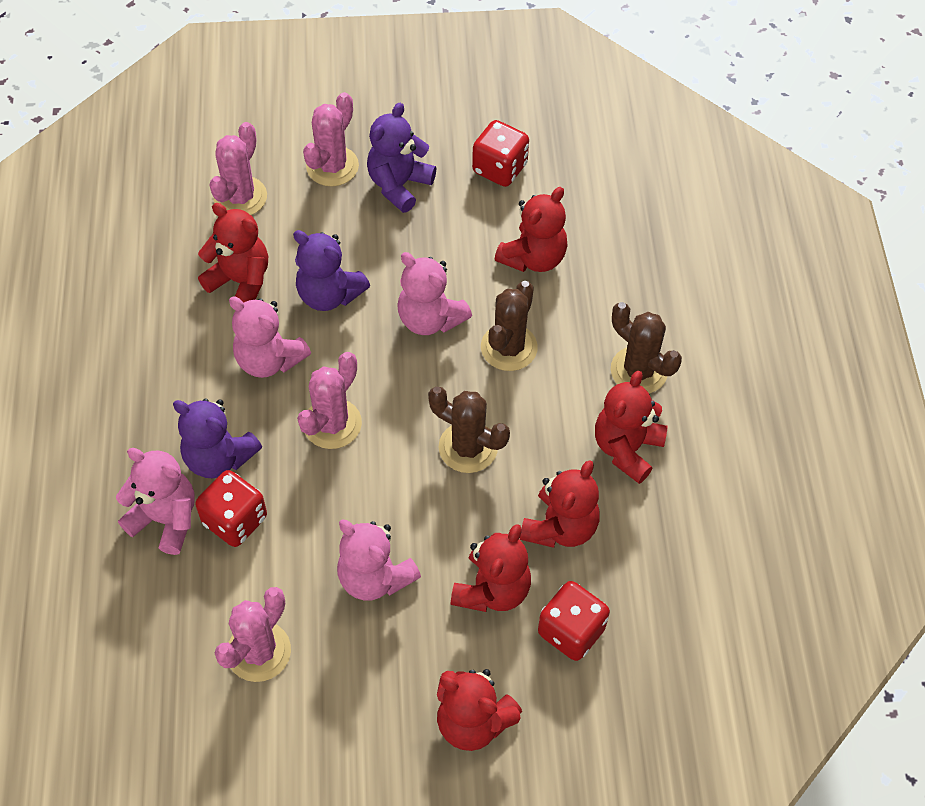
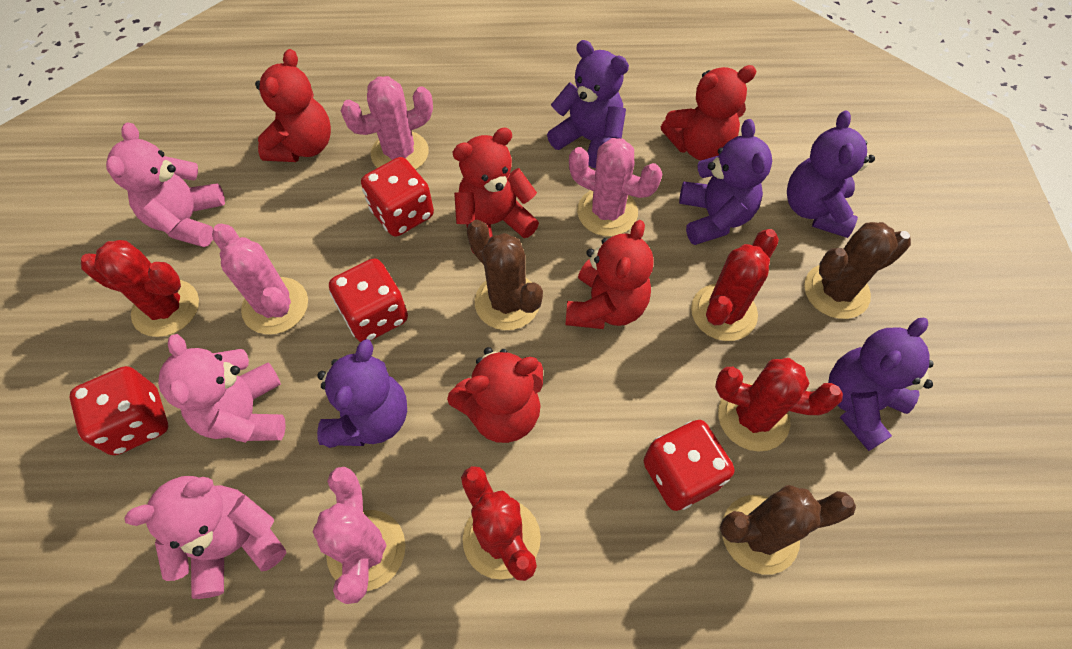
pink teddy bear: [116,448,195,555] [229,297,311,378] [337,520,421,600] [397,252,472,335] = 4 -> [106,123,225,247] [124,476,286,599] [158,334,286,443] = 3
purple teddy bear: [173,398,262,478] [293,230,370,311] [367,103,436,213] = 3 -> [317,339,407,448] [547,40,629,168] [679,119,772,245] [787,110,875,238] [828,318,933,451] = 5
red cactus: none = 0 -> [81,240,199,337] [461,466,541,581] [691,229,779,341] [715,358,843,452] = 4
red dice: [195,470,267,547] [472,120,529,187] [538,581,610,661] = 3 -> [69,366,168,455] [329,258,408,342] [361,157,434,237] [644,420,734,511] = 4
red teddy bear: [198,203,268,303] [437,669,522,751] [451,524,531,612] [495,187,568,272] [520,460,600,548] [595,370,668,484] = 6 -> [255,49,331,162] [447,347,543,443] [453,128,539,253] [565,220,654,329] [661,65,757,161] = 5

